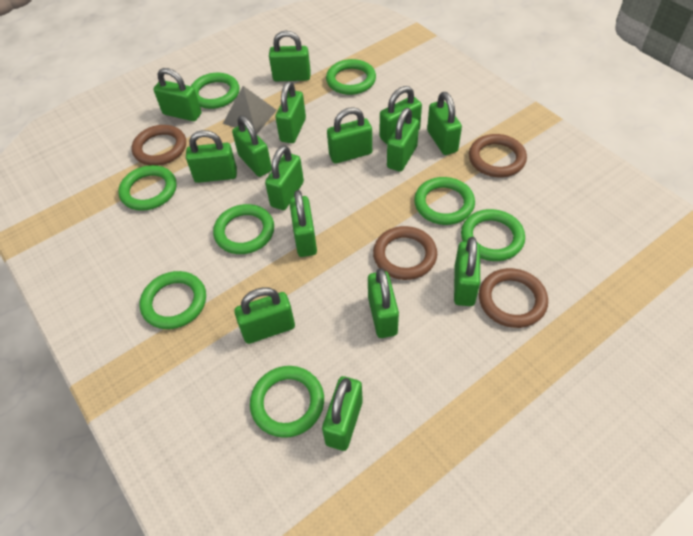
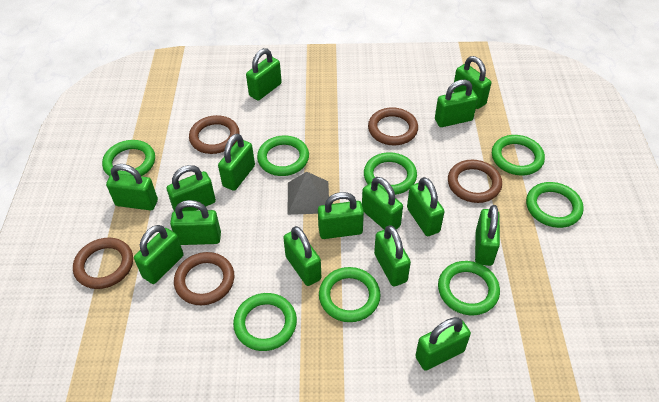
brown ring: [132,125,186,166] [373,226,437,280] [469,134,527,177] [479,268,548,328] = 4 -> [73,238,133,289] [174,252,234,305] [189,115,240,154] [368,107,418,146] [448,160,502,203] = 5

